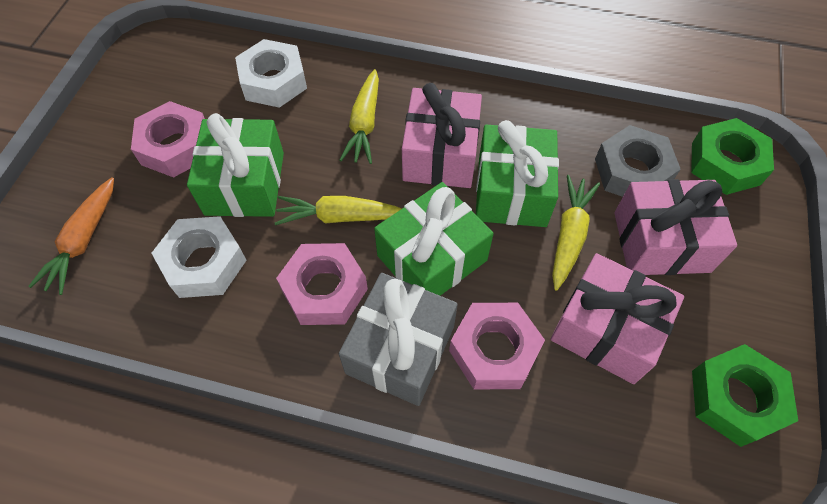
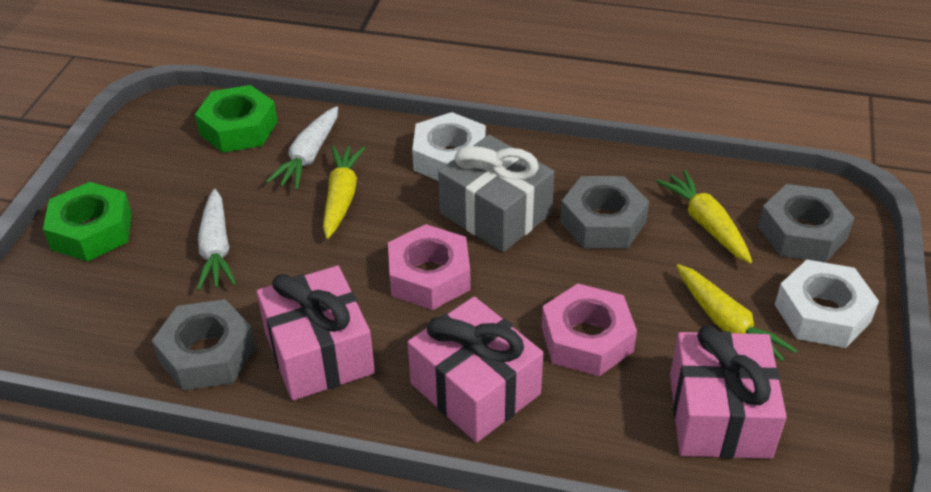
green gift: [187,113,284,217] [374,182,494,296] [476,120,559,227] = 3 -> none = 0
grey nut: [595,125,681,197] = 1 -> [152,299,256,391] [560,176,649,248] [758,184,854,262] = 3
orange carrot: [28,177,114,295] = 1 -> none = 0
pink nut: [131,101,205,178] [276,243,368,325] [449,303,545,389] = 3 -> [388,224,471,310] [542,284,637,376] = 2
white carrot: none = 0 -> [197,189,236,290] [266,106,338,190] = 2

